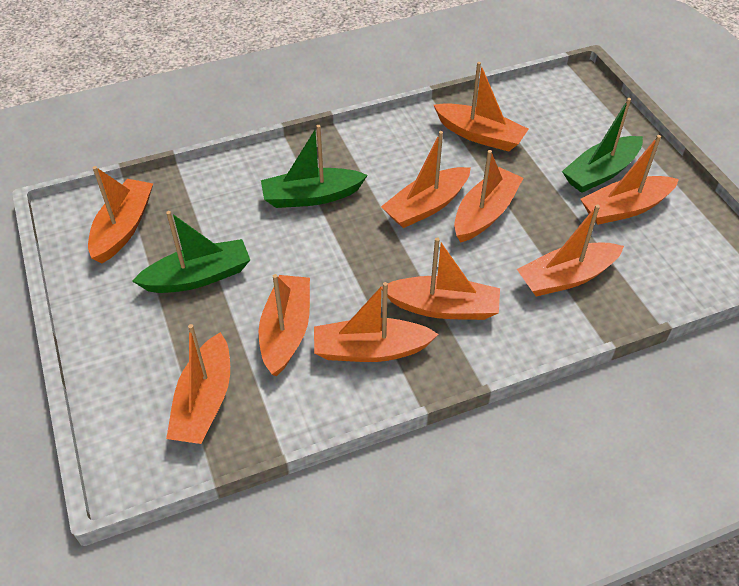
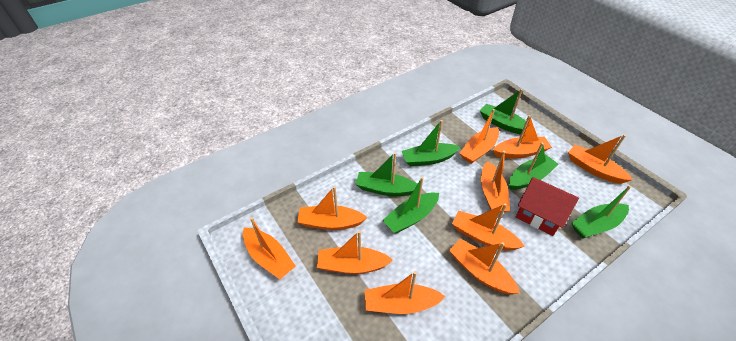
green boat: [132,211,250,293] [261,125,368,208] [562,98,643,193] = 3 -> [356,152,417,196] [382,177,439,234] [402,120,460,166] [480,89,526,135] [509,142,558,190] [571,186,631,239] = 6
red house: none = 0 -> [516,177,579,236] = 1

